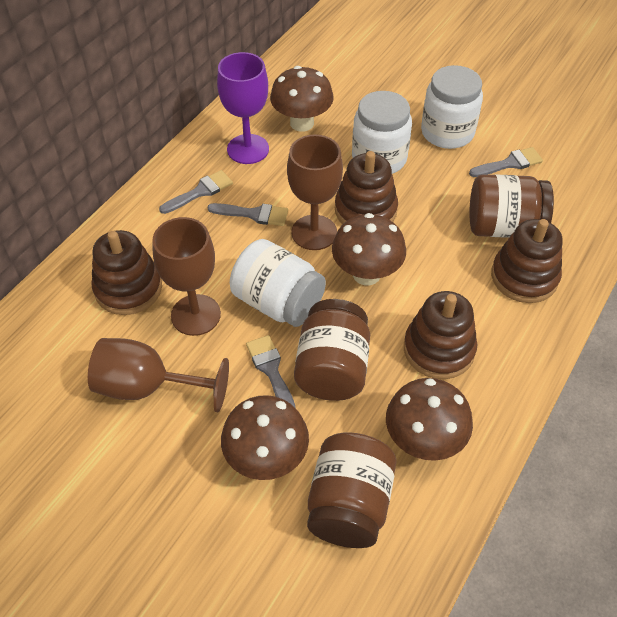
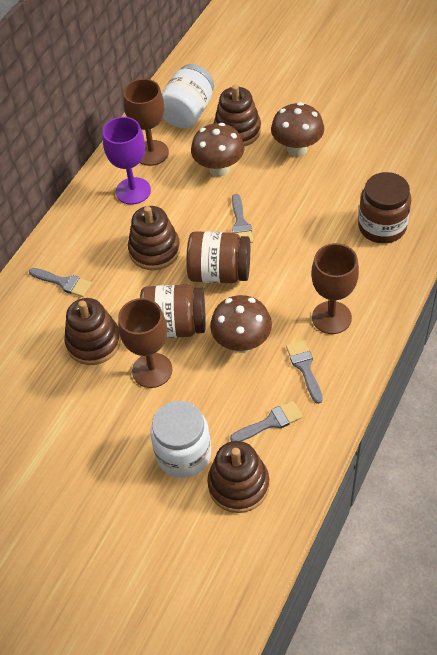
brown mushroom: [221,395,309,480] [270,66,334,132] [332,213,406,285] [386,378,473,461] = 4 -> [191,123,245,177] [210,295,272,353] [271,102,324,157] = 3
white jar: [230,239,326,327] [352,91,412,174] [421,65,483,149] = 3 -> [150,401,211,478] [162,64,214,128] = 2

